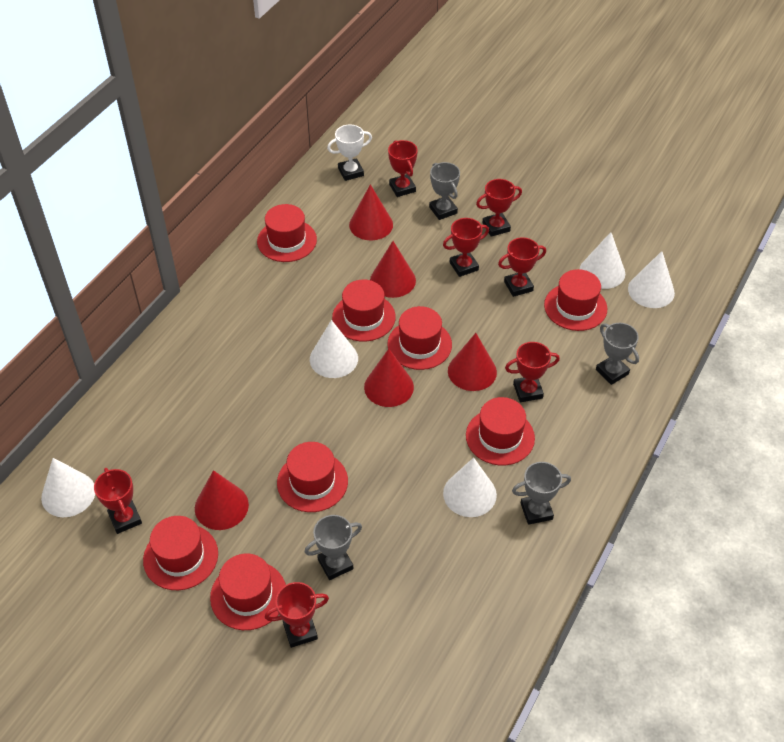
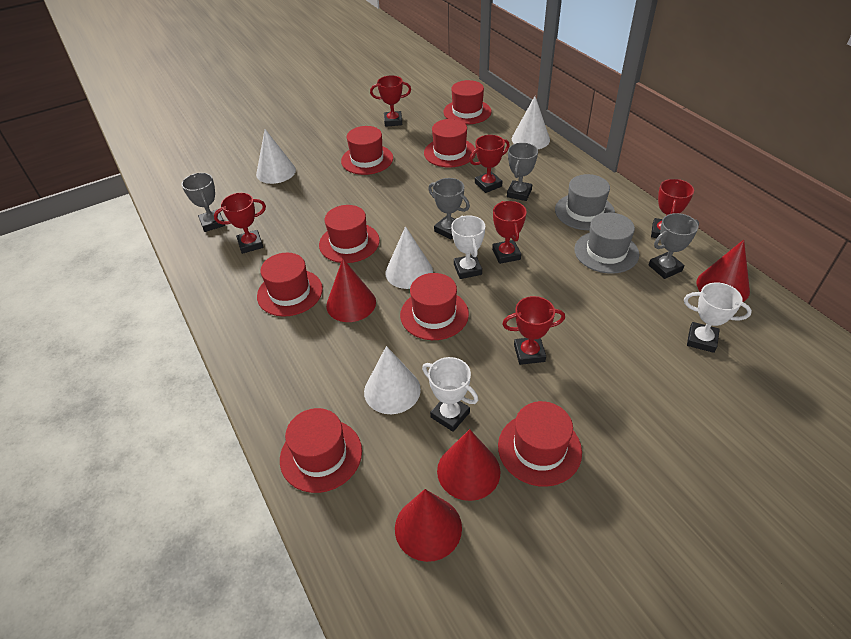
grey hat: none = 0 -> [555,174,615,230] [574,213,639,274] = 2
red cone: [195,470,249,530] [349,184,393,240] [364,349,414,407] [370,241,416,298] [448,333,497,391] = 5 -> [326,258,376,322] [395,489,462,562] [437,429,500,501] [696,240,750,302] = 4
red trophy: [94,468,142,534] [265,582,329,648] [388,140,418,197] [443,218,489,277] [476,179,522,237] [498,237,546,297] [505,342,560,402] = 7 -> [214,193,266,254] [370,75,411,127] [469,135,510,193] [492,201,526,264] [502,296,565,365] [651,179,694,238] = 6
white cone: [41,458,95,517] [310,320,358,378] [443,458,497,517] [580,232,625,289] [628,251,675,308] = 5 -> [256,129,296,184] [364,346,421,414] [385,226,433,289] [512,96,550,149] = 4
white trophy: [327,124,372,181] = 1 -> [422,357,478,432] [451,215,485,279] [684,282,752,353] = 3

